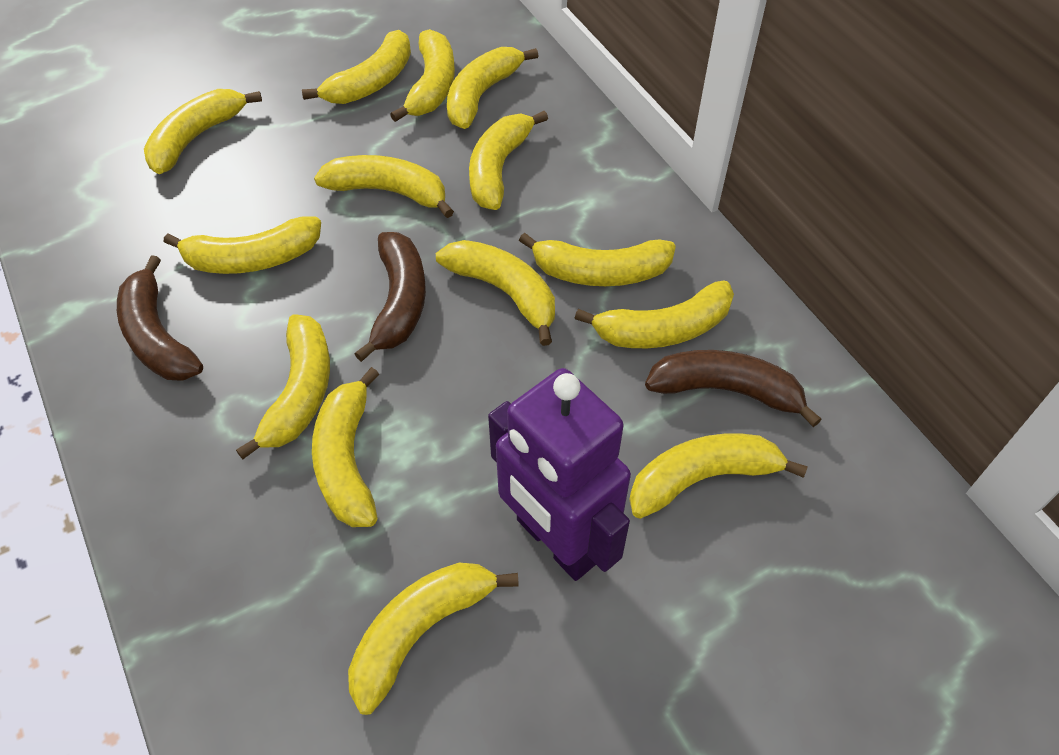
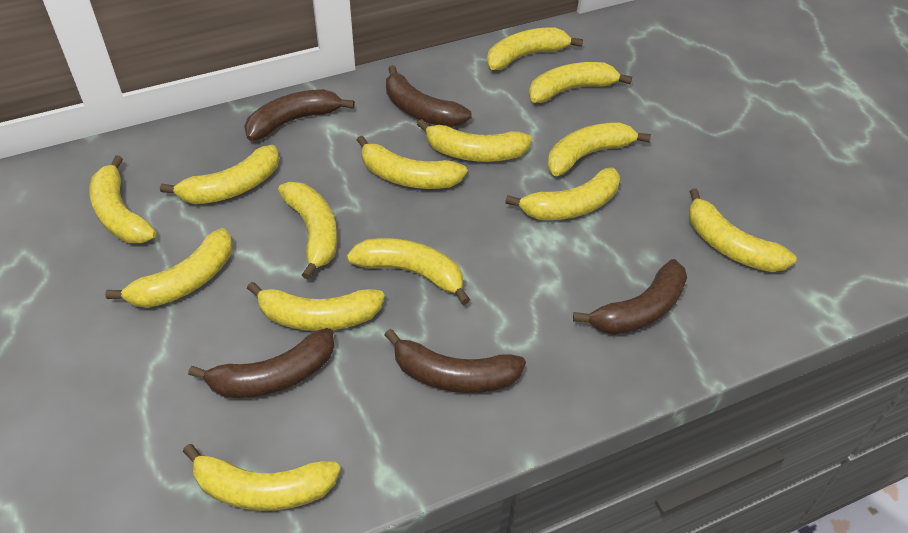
brown banana: [117,255,203,381] [354,232,426,362] [645,350,822,427] = 3 -> [188,328,335,398] [244,89,355,141] [384,329,526,393] [386,65,472,127] [573,259,687,335] = 5
purple robot: [488,368,631,581] = 1 -> none = 0

